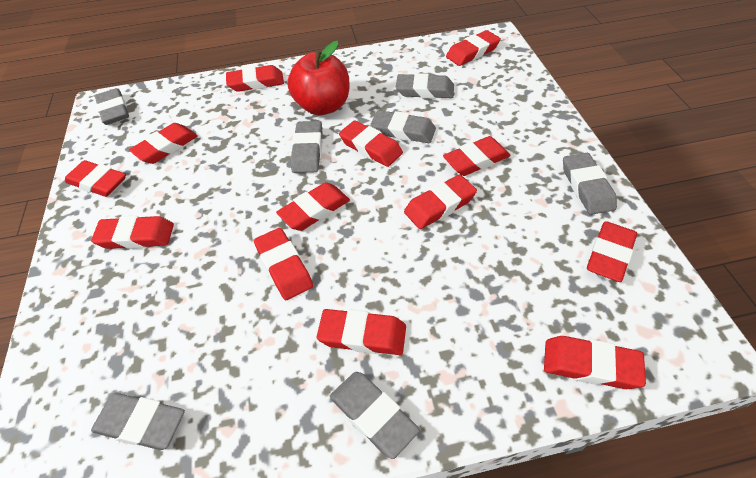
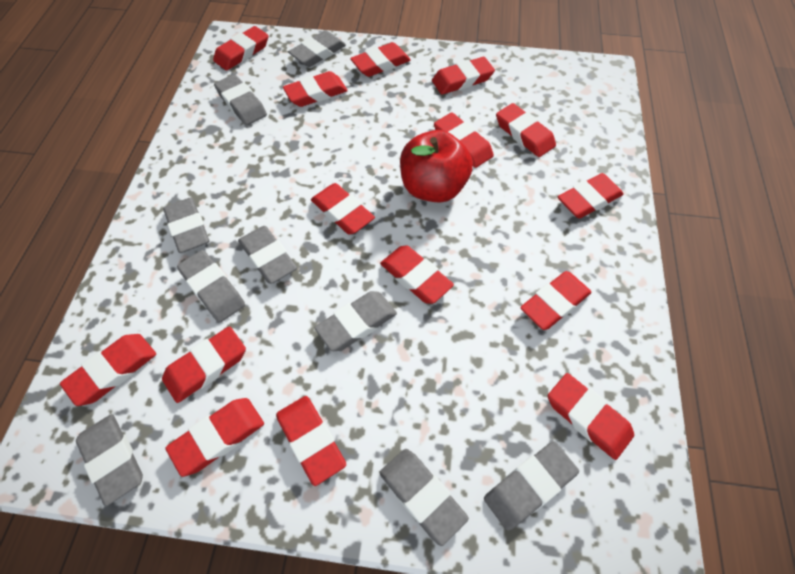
grey eraser: [91,393,185,450] [95,88,129,125] [291,121,323,173] [330,372,420,459] [370,110,436,143] [396,73,454,99] [563,153,617,215] = 7 -> [76,414,143,506] [163,198,209,253] [177,250,245,323] [214,74,267,125] [238,226,297,284] [288,30,346,67] [315,291,397,351] [379,449,469,546] [484,442,579,531] = 9
red eraser: [65,160,126,197] [91,216,174,249] [129,123,198,164] [226,65,284,92] [254,228,313,300] [276,182,350,231] [317,309,406,355] [339,121,403,167] [404,175,477,229] [443,136,511,176] [446,30,501,66] [544,336,646,389] [587,221,637,282] = 13 -> [60,334,156,406] [162,326,246,403] [165,398,264,477] [213,26,269,70] [276,396,346,486] [283,71,348,107] [311,183,375,235] [350,42,411,77] [380,245,454,304] [432,57,495,95] [434,113,494,168] [496,103,556,157] [520,271,591,330] [548,373,634,460] [558,173,624,219] = 15

